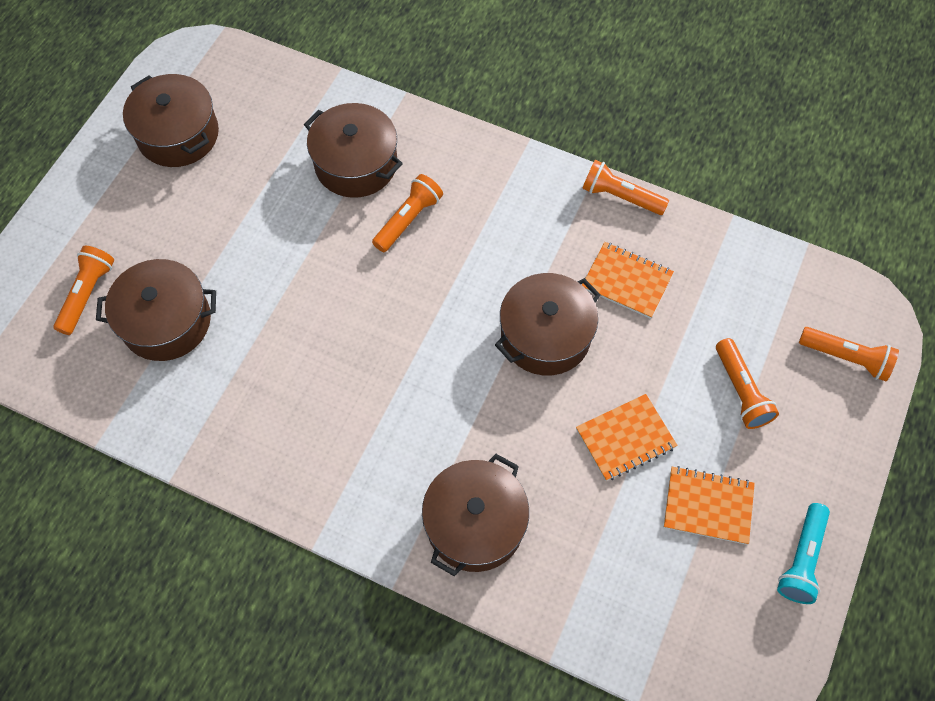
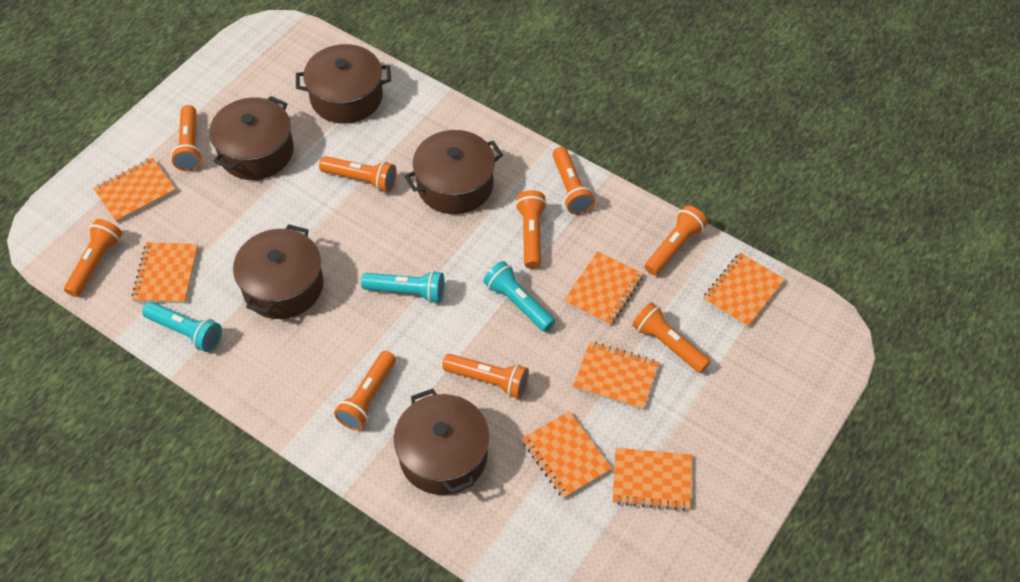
orange flashlight: [54,246,114,335] [372,174,443,252] [582,160,669,215] [716,338,779,429] [799,327,899,381] = 5 -> [64,219,122,297] [171,105,202,171] [319,156,396,192] [334,351,396,430] [442,354,529,399] [515,190,547,269] [553,147,595,215] [632,303,711,373] [645,206,708,276] = 9
orange notebook: [576,394,678,481] [582,242,674,319] [664,466,755,545] = 3 -> [93,158,176,223] [131,242,198,304] [522,411,612,499] [564,251,644,326] [573,341,659,410] [612,448,692,511] [703,253,785,328] = 7
turquoise flashlight: [777,503,830,604] = 1 -> [142,302,222,352] [361,271,444,303] [483,261,555,332] = 3

